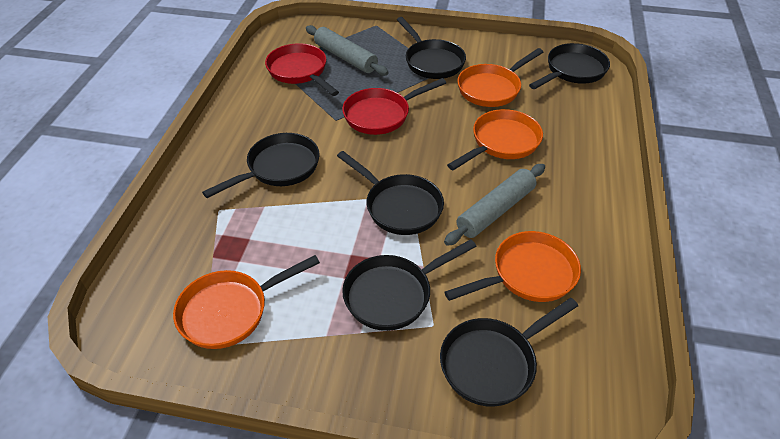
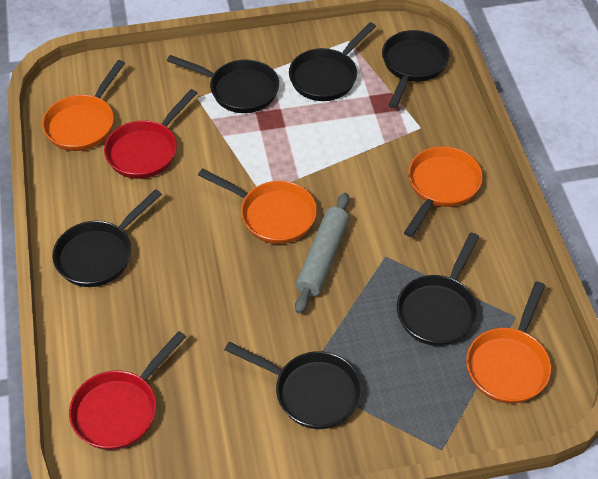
grey rolling pin: [306,25,389,76] [444,164,545,246] = 2 -> [295,193,349,314] = 1

